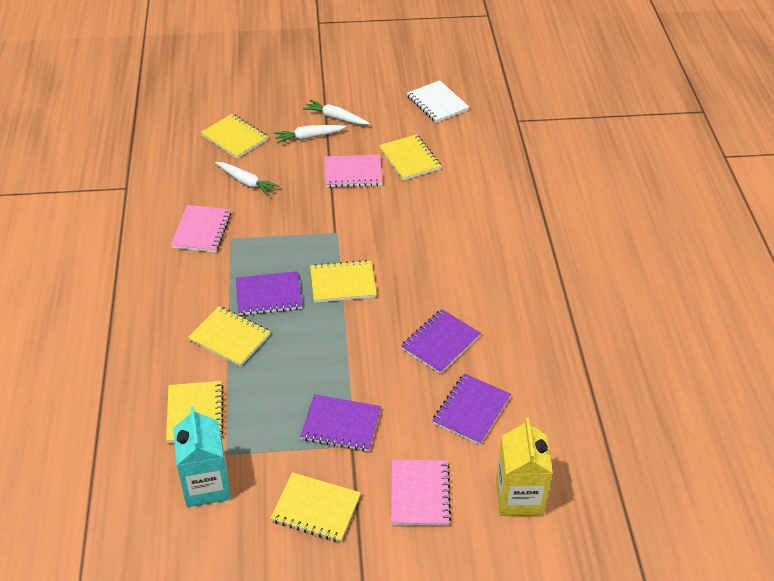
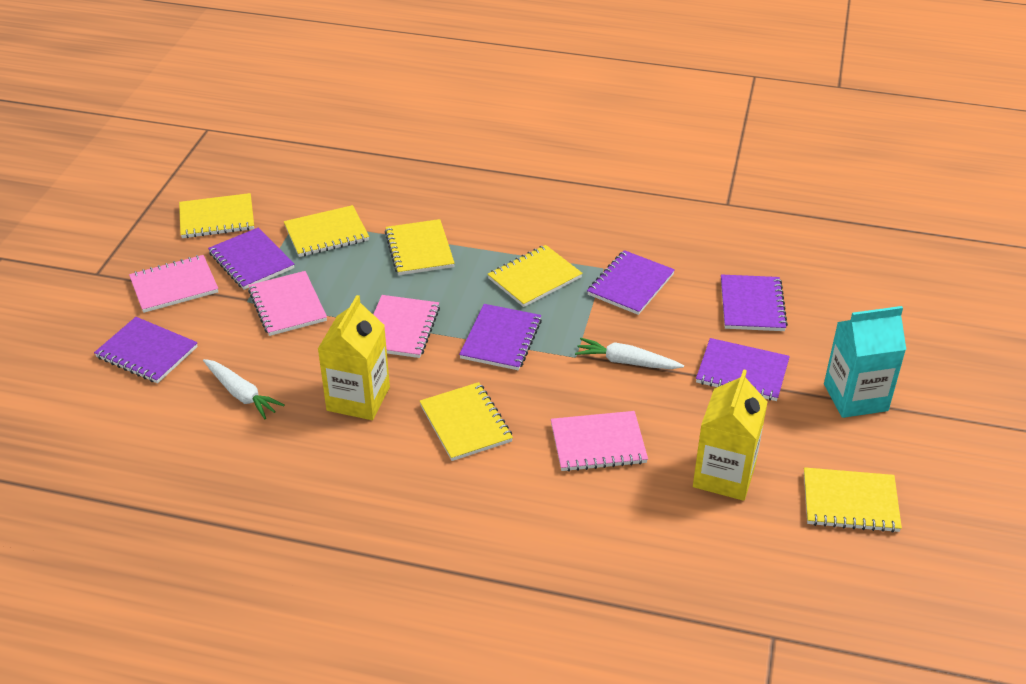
pink notebook: [171,205,231,253] [324,155,382,188] [391,460,451,526] = 3 -> [129,255,218,313] [248,271,327,336] [373,295,440,358] [551,411,648,472] = 4
purple notebook: [236,271,302,316] [300,394,381,452] [401,309,481,374] [432,373,511,445] = 4 -> [94,317,198,384] [208,227,294,290] [459,304,542,370] [587,250,675,315] [696,338,790,401] [721,274,788,331] = 6
white carrot: [215,162,279,196] [274,125,346,144] [303,100,370,125] = 3 -> [203,359,285,419] [575,338,684,369] = 2
white notebook: [407,80,469,122] = 1 -> none = 0
yellow carton: [496,418,553,516] = 1 -> [318,295,390,420] [693,369,768,501] = 2

